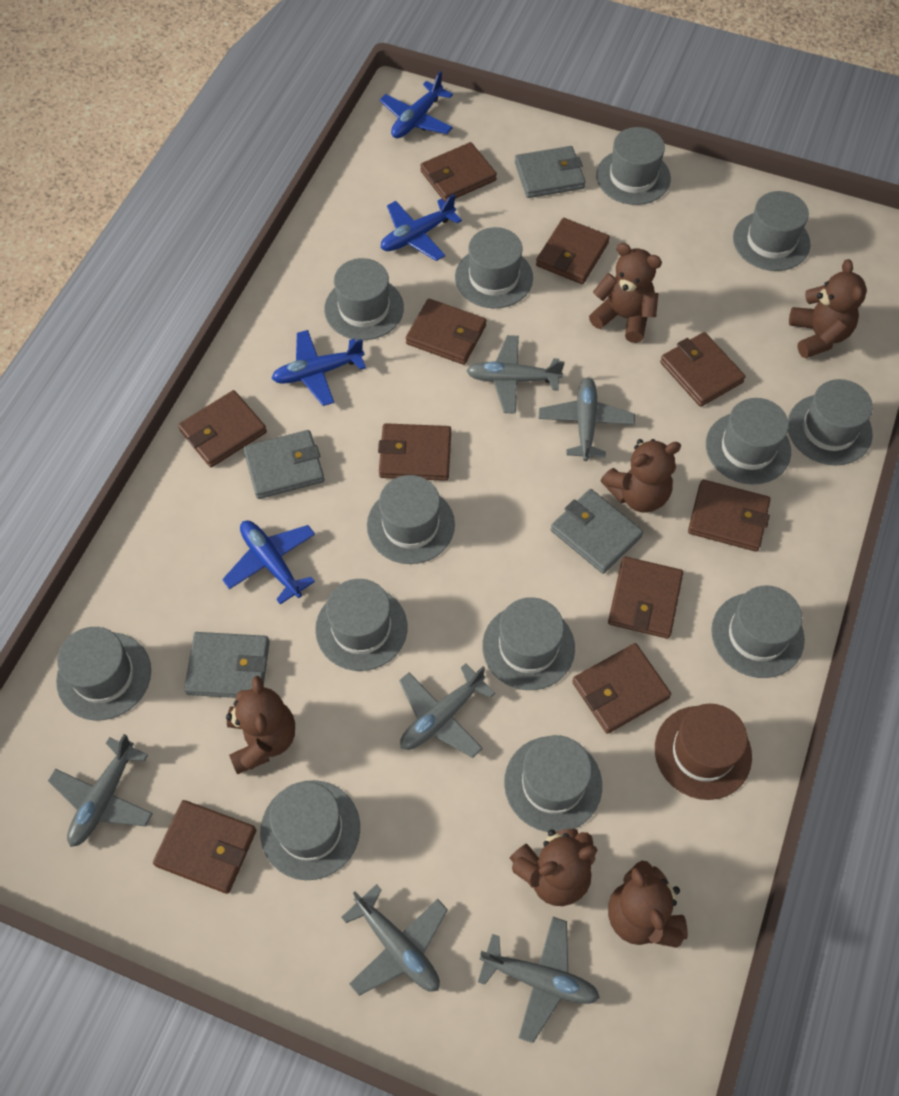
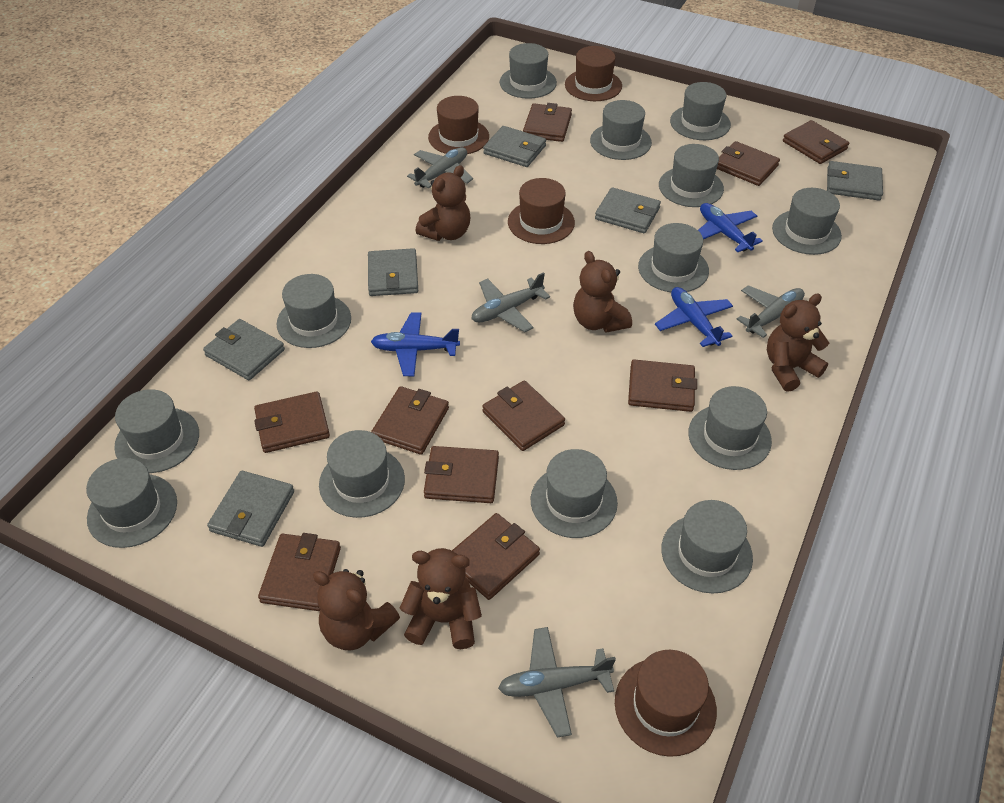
blue plane: [222,520,315,604] [271,330,366,406] [380,71,453,138] [381,194,462,261] = 4 -> [371,312,460,376] [655,287,733,347] [698,203,763,252] = 3
brown hat: [655,704,752,800] = 1 -> [428,96,489,154] [508,178,575,244] [565,46,622,101] [615,650,717,757] = 4
brown teddy bear: [226,676,295,774] [510,829,597,906] [589,243,662,343] [600,439,681,513] [608,861,688,948] [789,259,867,358] = 6 -> [313,569,400,651] [400,548,482,649] [416,165,470,241] [573,251,632,333] [767,294,829,392] = 5
grey plane: [48,734,153,847] [341,884,448,996] [399,663,495,758] [466,335,565,414] [478,917,600,1043] [539,378,635,461] = 6 -> [407,147,473,189] [472,272,550,332] [498,627,616,738] [737,285,805,338] = 4
grey wallet: [184,632,270,698] [243,430,325,499] [515,146,585,198] [551,489,643,574] = 4 -> [203,319,285,380] [207,471,294,547] [368,248,418,296] [483,126,546,167] [595,187,661,233] [827,161,883,200] = 6

